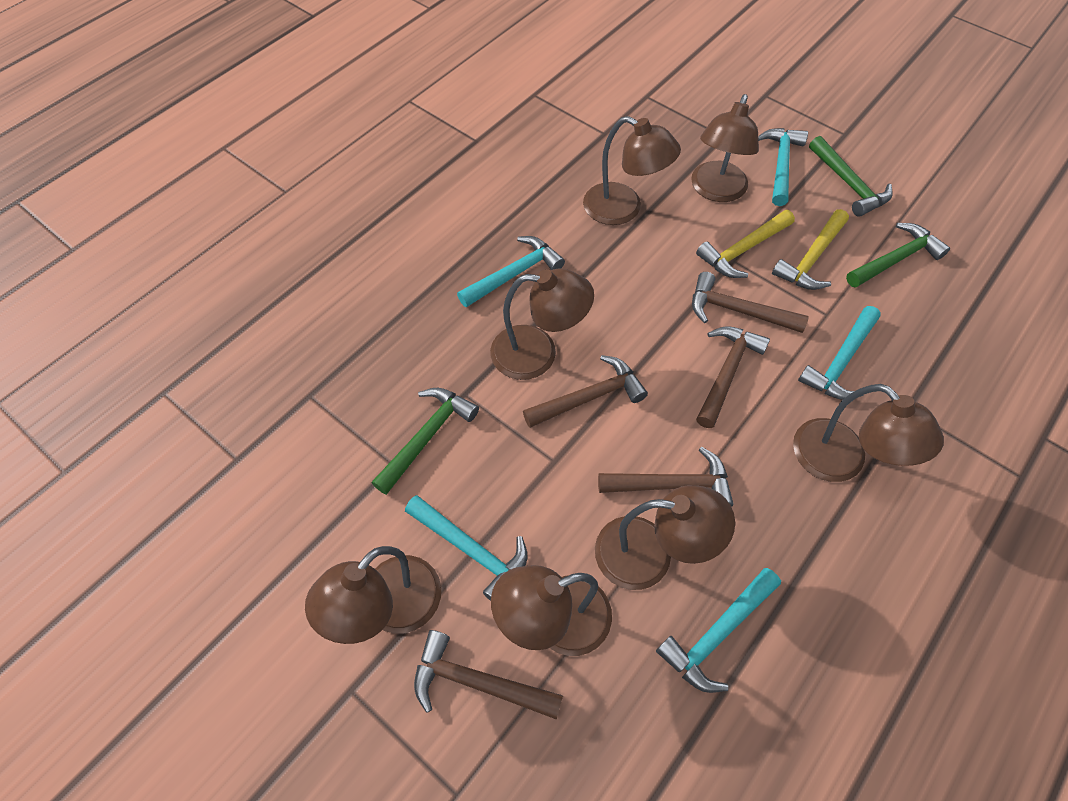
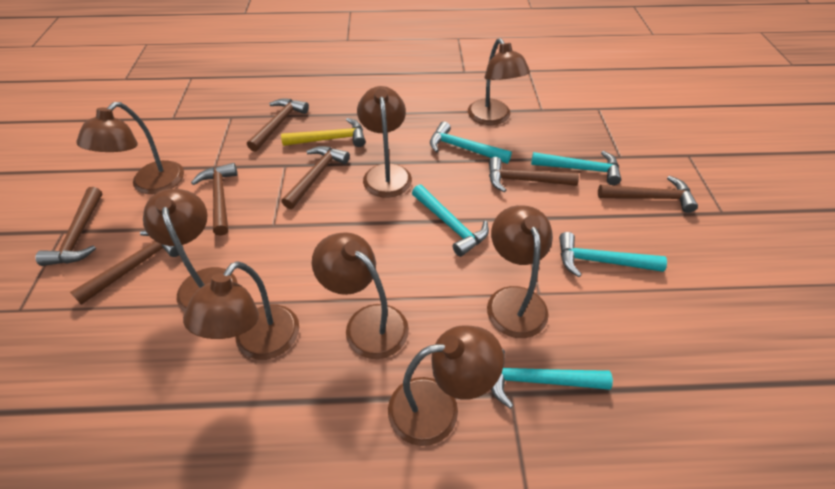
brown hammer: [414,630,563,720] [523,355,648,428] [598,447,734,507] [692,272,809,333] [696,326,770,428] = 5 -> [35,187,102,266] [70,230,183,305] [191,163,238,236] [247,98,309,152] [282,146,350,209] [489,157,579,192] [598,176,698,213] = 7
brown lamp: [305,546,441,644] [490,268,594,380] [491,565,612,656] [583,116,681,225] [595,485,735,590] [691,94,759,202] [793,384,944,482] = 7 -> [76,102,184,194] [143,189,237,312] [183,261,299,360] [312,232,409,359] [357,86,412,198] [388,325,504,446] [468,38,530,125] [487,205,553,338] = 8
green hammer: [372,388,479,495] [809,136,893,217] [846,223,950,288] = 3 -> none = 0
yellow hammer: [696,210,795,278] [772,209,849,290] = 2 -> [281,118,365,147] = 1

